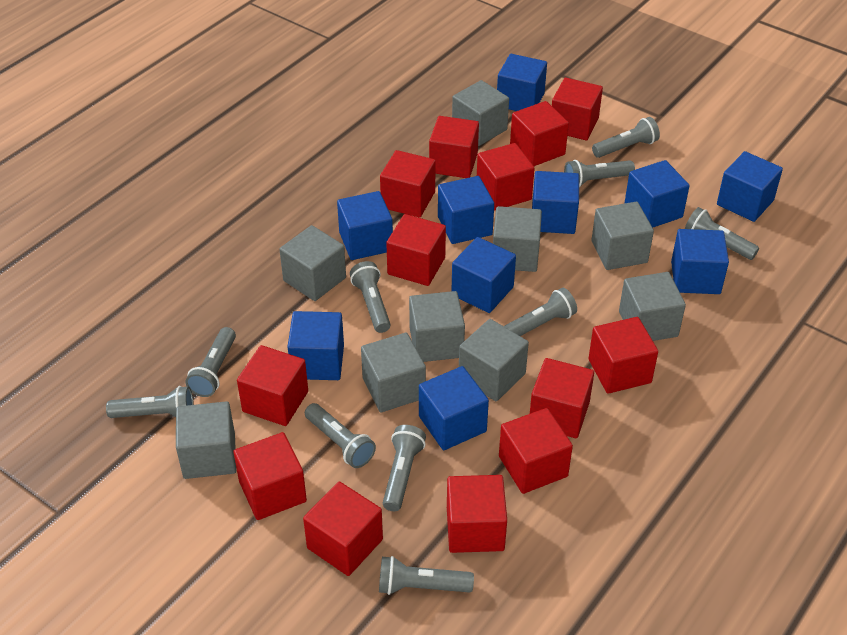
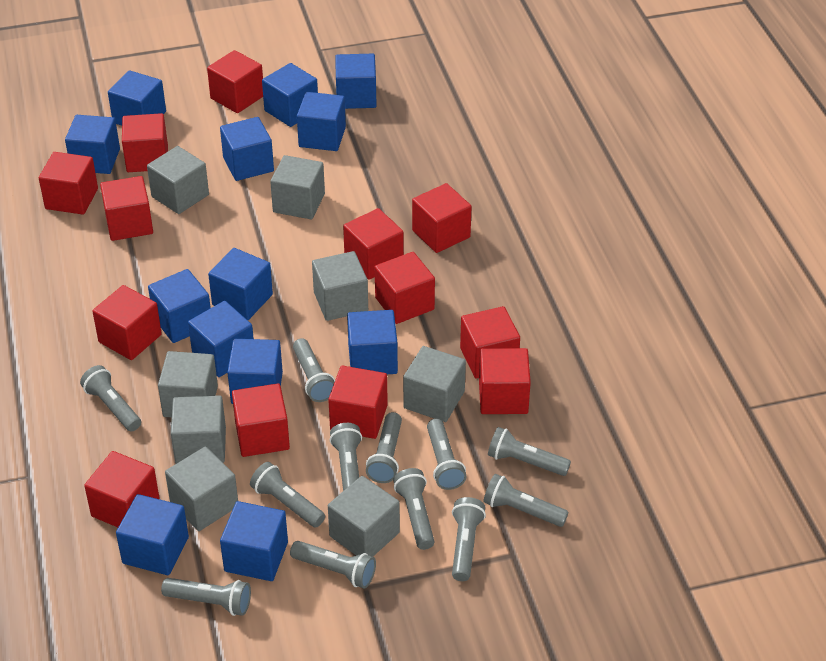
blue cube: [288,311,344,380] [337,191,393,260] [419,366,489,450] [438,176,494,244] [452,237,516,313] [497,54,547,111] [532,171,579,234] [624,160,690,228] [671,229,729,294] [717,151,783,222] = 10 -> [65,115,120,174] [108,70,166,126] [116,494,189,575] [148,269,211,343] [188,301,254,377] [208,248,273,320] [220,117,274,181] [220,501,288,581] [227,339,283,404] [262,63,318,127] [297,92,346,151] [335,54,377,109] [347,310,398,374] = 13
grey cube: [176,401,236,479] [280,225,346,301] [361,333,426,412] [409,291,465,362] [452,80,509,146] [459,319,529,401] [493,206,542,272] [591,202,654,270] [619,272,686,341] = 9 -> [147,146,209,214] [158,351,218,417] [165,446,238,531] [171,395,226,464] [270,155,325,219] [312,251,368,321] [328,476,400,557] [403,346,466,422] = 8
grey flashlight: [106,386,194,418] [186,327,236,397] [305,403,376,468] [350,261,391,333] [379,556,474,595] [383,425,426,511] [504,288,577,336] [564,160,635,187] [592,117,660,158] [685,207,759,260] = 10 -> [80,365,141,431] [161,578,251,616] [250,462,325,528] [290,541,376,588] [293,338,335,402] [330,423,362,491] [366,412,402,483] [393,468,435,550] [427,419,467,490] [452,497,486,581] [483,474,568,527] [488,427,571,476] = 12

